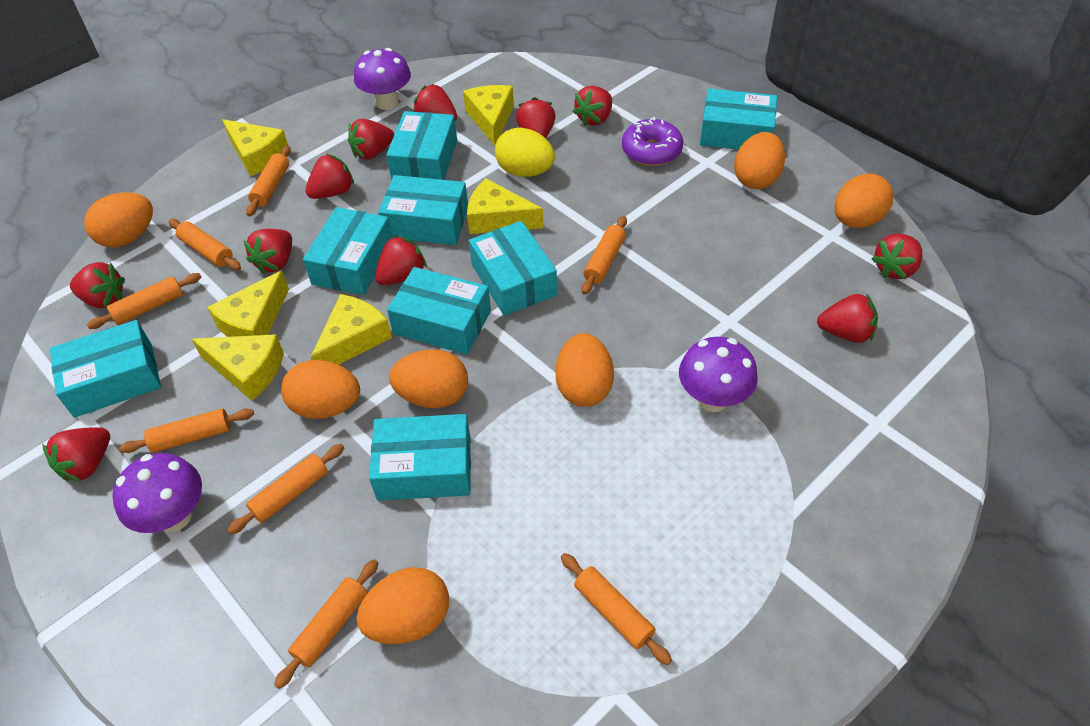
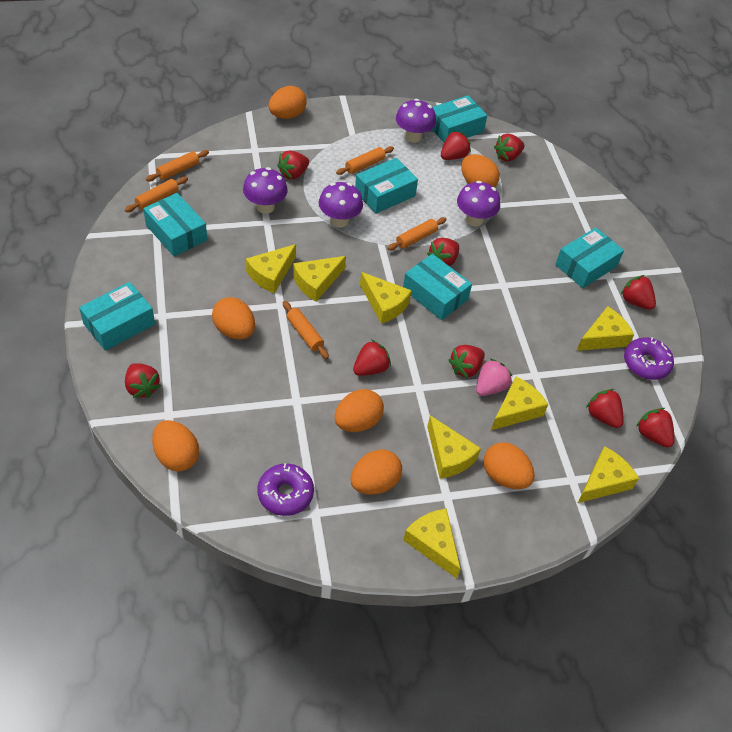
orange rolling pin: [87,273,201,329] [119,408,254,453] [168,219,241,270] [227,444,344,534] [246,145,291,216] [274,559,378,689] [561,553,672,665] [581,216,627,295] = 8 -> [125,177,188,212] [146,150,209,182] [283,301,329,359] [336,146,394,175] [387,217,447,250] = 5
pink strawberry: none = 0 -> [476,359,512,396] = 1
purple donut: [622,117,683,166] = 1 -> [257,463,314,516] [624,337,674,380] = 2
purple mushroom: [112,453,202,533] [354,48,411,110] [679,337,758,412] = 3 -> [243,167,288,214] [319,182,363,227] [396,99,436,143] [457,181,500,227] = 4
red strawberry: [43,427,110,482] [70,262,125,308] [243,229,292,274] [305,154,354,199] [348,119,394,160] [375,235,427,285] [413,84,457,121] [516,97,555,138] [573,86,612,126] [817,293,878,343] [872,234,922,279] = 11 -> [125,363,161,398] [277,151,309,180] [353,340,391,376] [427,238,459,266] [441,131,471,160] [449,345,485,378] [494,134,525,162] [586,389,624,428] [621,275,656,310] [636,408,675,448] = 10
turquoise box: [50,320,161,418] [303,207,393,295] [369,414,471,501] [378,175,468,245] [386,111,457,180] [387,267,491,355] [469,221,557,316] [700,89,777,150] = 8 -> [79,282,155,351] [143,193,207,256] [355,158,418,214] [403,254,472,320] [432,95,487,143] [555,228,624,288] = 6
yellow cheese: [192,334,284,401] [207,270,289,337] [222,119,288,176] [311,294,392,365] [463,85,514,146] [467,178,544,234] = 6 -> [246,244,296,294] [293,256,346,302] [360,272,412,324] [403,509,461,578] [427,415,481,479] [491,376,548,430] [576,306,634,351] [578,446,639,503] = 8
yellow egg: [495,128,555,177] = 1 -> none = 0

